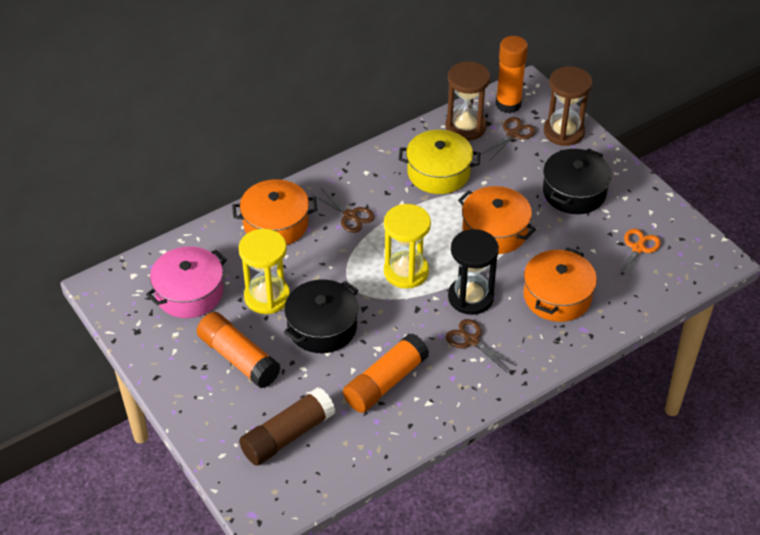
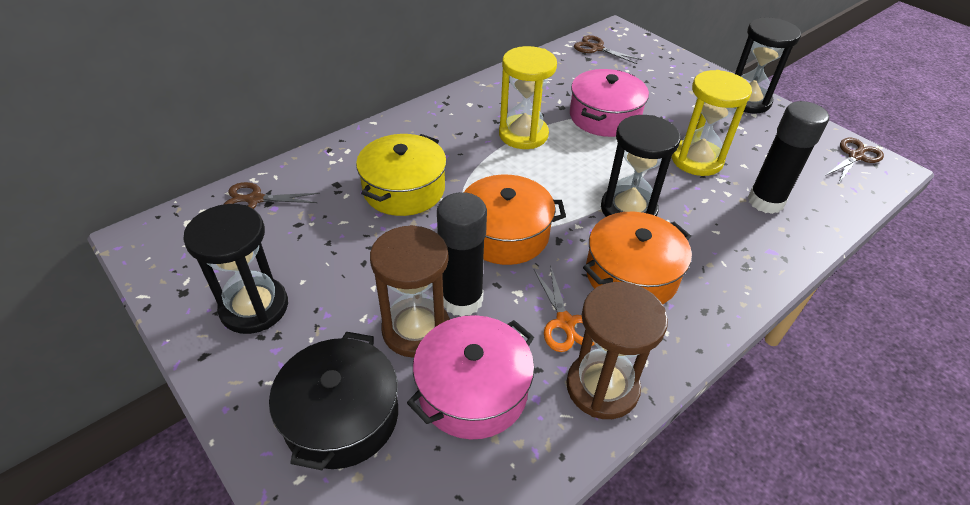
black glue stick: none = 0 -> [437,192,487,316] [748,101,829,214] = 2
black hourglass: [448,229,499,315] = 1 -> [183,204,288,334] [601,115,681,217] [735,17,801,114] = 3
black pot: [284,279,359,353] [543,148,612,214] = 2 -> [269,332,398,470] = 1
brown glue stick: [239,387,335,466] = 1 -> none = 0
orange glue stick: [197,312,281,388] [343,333,429,413] [496,36,528,113] = 3 -> none = 0
orange pot: [232,179,317,245] [458,186,536,254] [523,248,597,322] = 3 -> [464,174,566,265] [583,212,692,305] = 2
pink pot: [146,246,227,318] = 1 -> [407,315,534,439] [570,69,649,137] = 2

